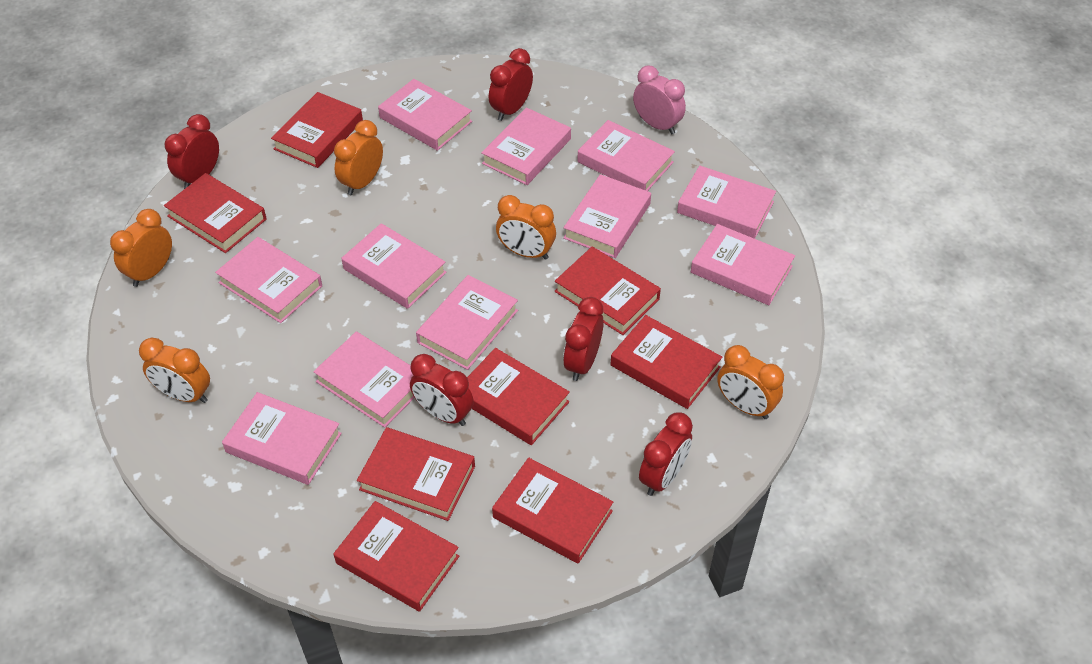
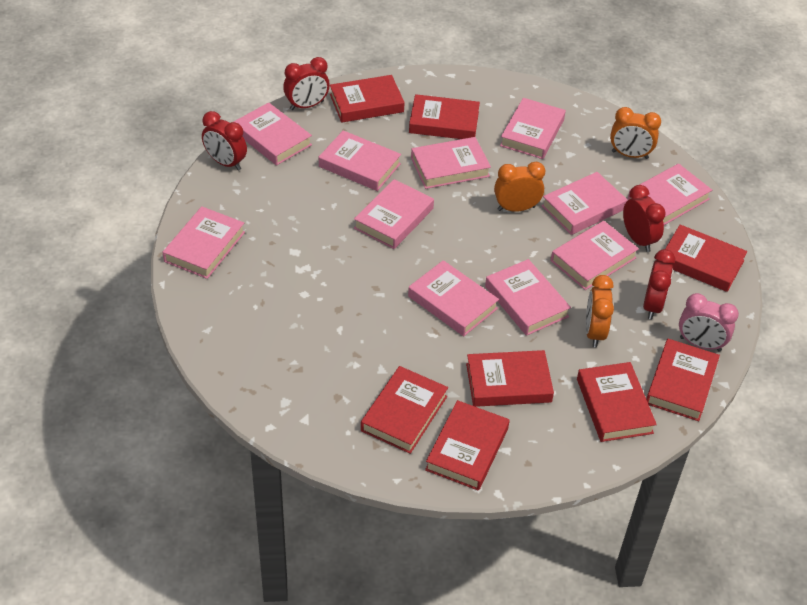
orange clock: [110,209,172,287] [139,338,210,403] [334,120,383,195] [496,195,556,260] [717,345,784,419] = 5 -> [494,162,545,212] [586,275,614,347] [610,107,661,159] = 3
red clock: [165,114,219,189] [410,354,474,426] [489,48,533,121] [563,297,604,381] [639,412,693,496] = 5 -> [202,111,247,171] [283,57,330,110] [623,185,666,252] [643,249,675,320] = 4

